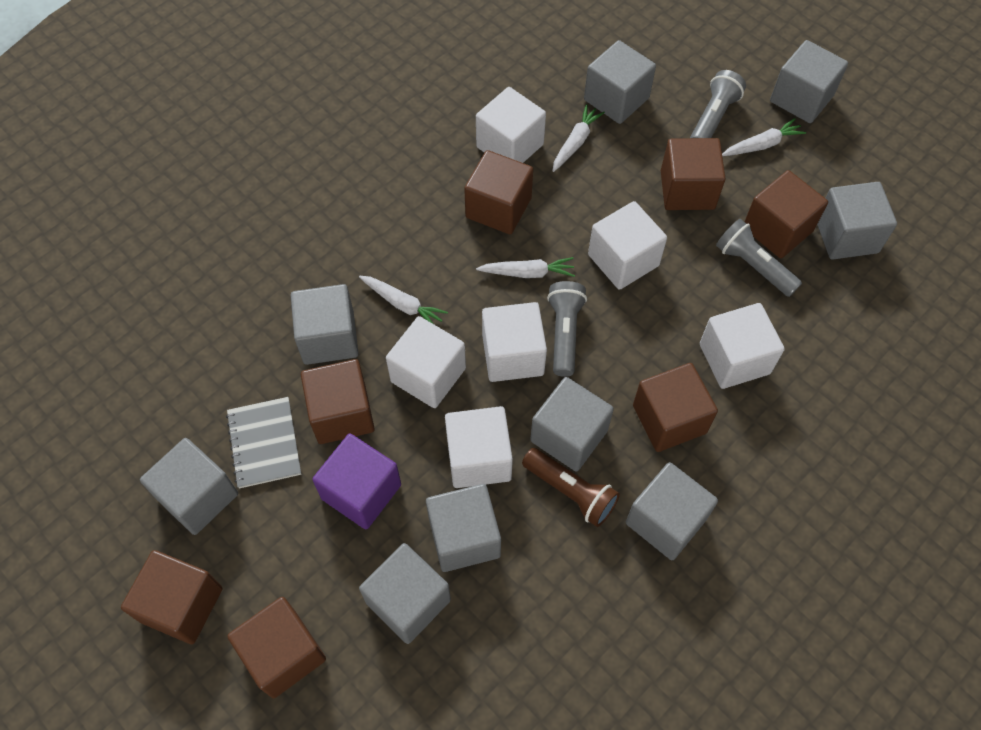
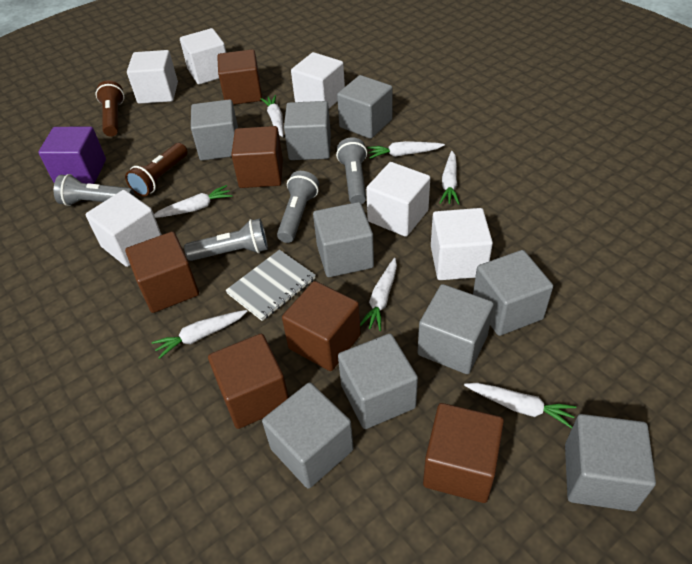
brown cube: [121,550,223,644] [227,597,326,698] [301,359,375,444] [464,150,533,234] [633,363,718,452] [661,138,726,210] [745,170,828,258] = 7 -> [125,231,199,313] [208,334,289,429] [217,49,262,105] [231,126,283,188] [282,281,361,371] [423,403,504,503] = 6
brown flashlight: [522,448,620,527] = 1 -> [96,81,124,137] [125,143,188,197] = 2
grey flashlight: [547,281,587,377] [690,70,746,138] [716,219,802,297] = 3 -> [54,174,135,206] [184,219,268,261] [277,171,319,243] [336,137,367,204] = 4
white carrot: [359,276,448,324] [476,257,575,278] [553,104,605,172] [722,118,806,156] = 4 -> [152,310,248,359] [154,185,232,218] [260,95,284,137] [360,258,397,331] [367,141,445,159] [440,151,459,205] [464,383,576,428] = 7

